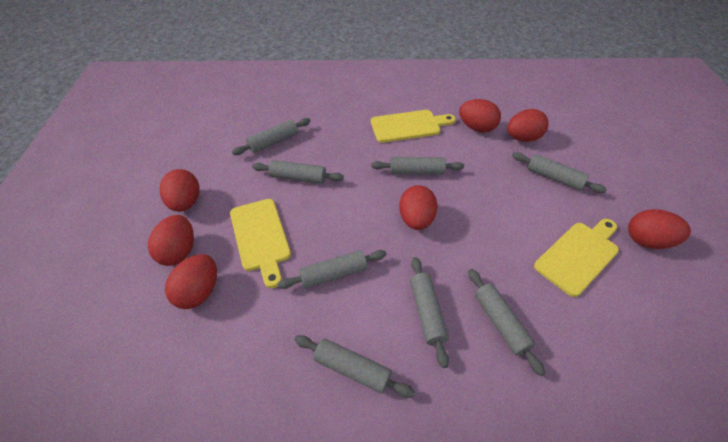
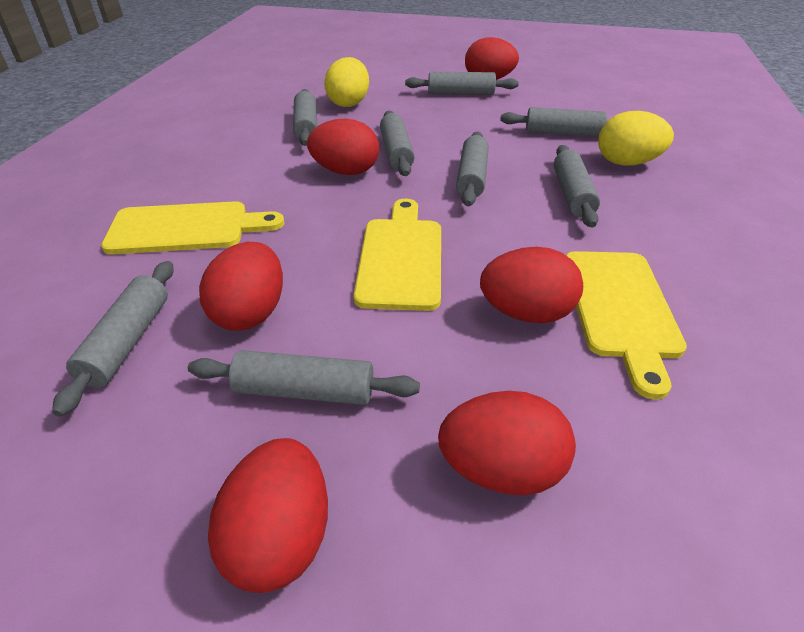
red egg: [148,215,194,266] [160,169,200,212] [165,254,217,309] [399,185,438,230] [459,99,501,133] [507,109,549,142] [628,209,691,249] = 7 -> [199,242,283,331] [208,438,328,593] [307,119,379,175] [438,391,576,495] [465,37,519,80] [480,247,583,323] = 6
yellow egg: none = 0 -> [324,57,369,107] [598,111,674,166] = 2

